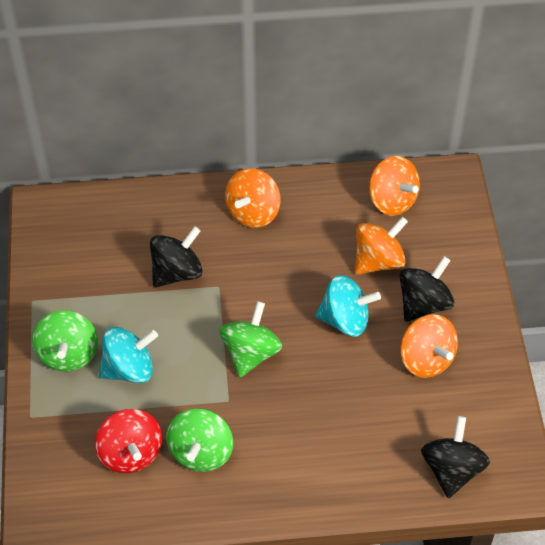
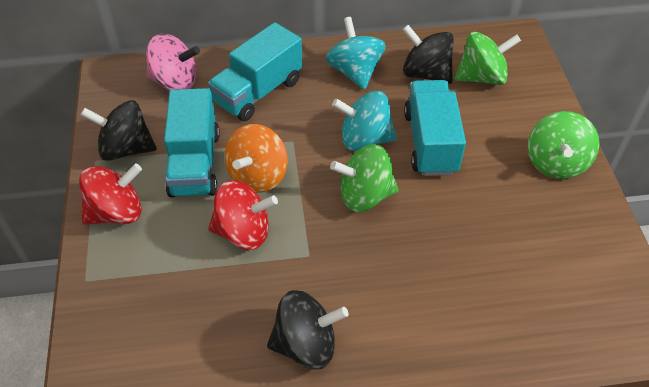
orange spinning top: [225,168,281,228] [355,217,408,274] [369,156,420,216] [400,314,458,378] = 4 -> [225,124,288,193] = 1
pink spinning top: none = 0 -> [146,34,200,91] = 1
red spinning top: [95,409,162,473] = 1 -> [79,163,142,224] [208,180,278,250] = 2
turquoise truck: none = 0 -> [164,88,220,197] [208,22,303,121] [404,80,466,176] = 3

